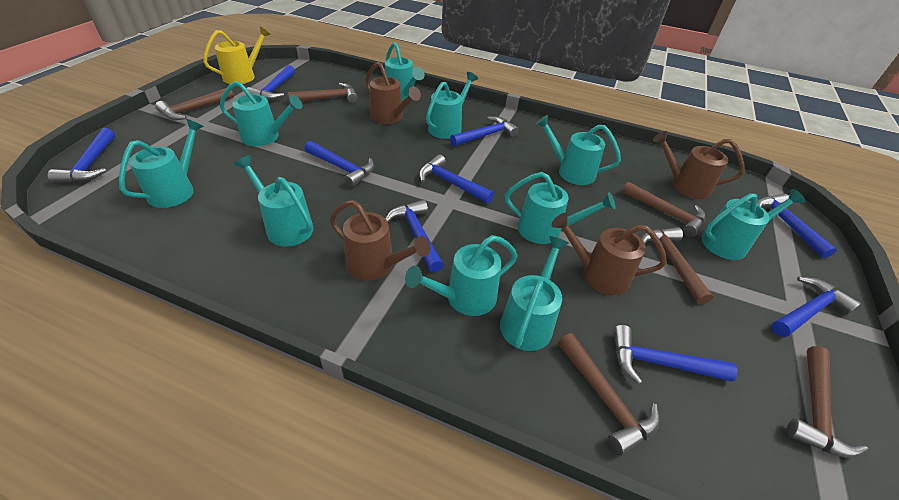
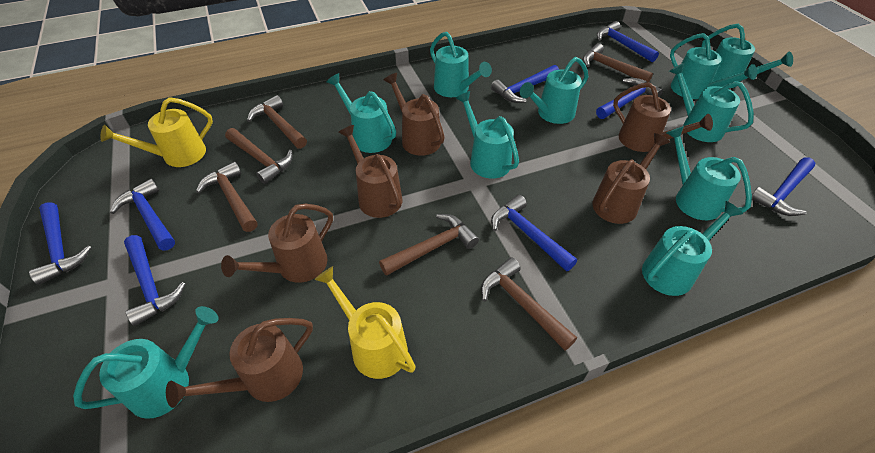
blue hammer: [48,128,115,183] [247,65,295,100] [305,141,374,187] [385,200,444,273] [419,154,494,203] [450,116,519,146] [613,325,738,384] [757,194,837,258] [771,277,861,337] = 9 -> [29,202,91,285] [110,179,175,251] [124,235,185,326] [491,65,559,103] [491,195,577,271] [596,78,663,119] [597,21,659,62] [752,157,815,216] = 8
brown watering can: [330,200,430,281] [365,62,421,124] [551,213,667,295] [653,131,745,200] = 4 -> [166,318,313,408] [221,204,333,283] [338,125,402,218] [384,73,445,156] [592,133,670,224] [613,82,713,152] = 6
yellow watering can: [203,26,271,84] = 1 -> [100,97,213,167] [314,266,416,379] = 2

